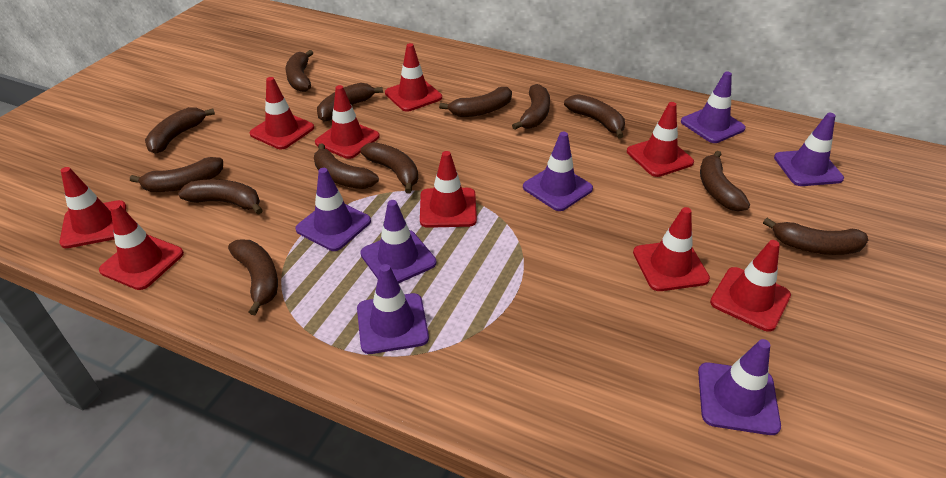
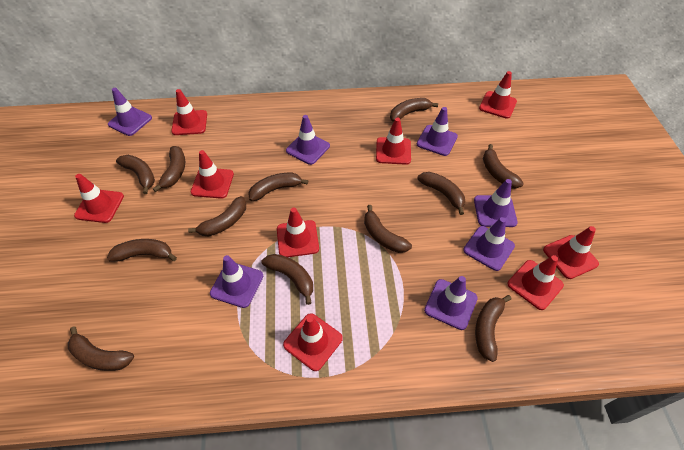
brown banana: [130,157,223,192] [145,107,215,154] [178,180,263,215] [228,240,278,315] [285,50,313,92] [314,143,379,189] [317,83,383,121] [360,142,418,194] [439,87,512,117] [512,84,550,130] [564,94,625,139] [700,151,750,211] [763,218,868,255] = 13 -> [68,326,134,371] [107,239,177,262] [116,155,155,194] [153,146,185,192] [188,196,246,237] [248,173,308,201] [262,254,313,305] [364,205,412,253] [390,98,438,122] [418,172,465,215] [475,295,512,362] [483,144,524,188] = 12

